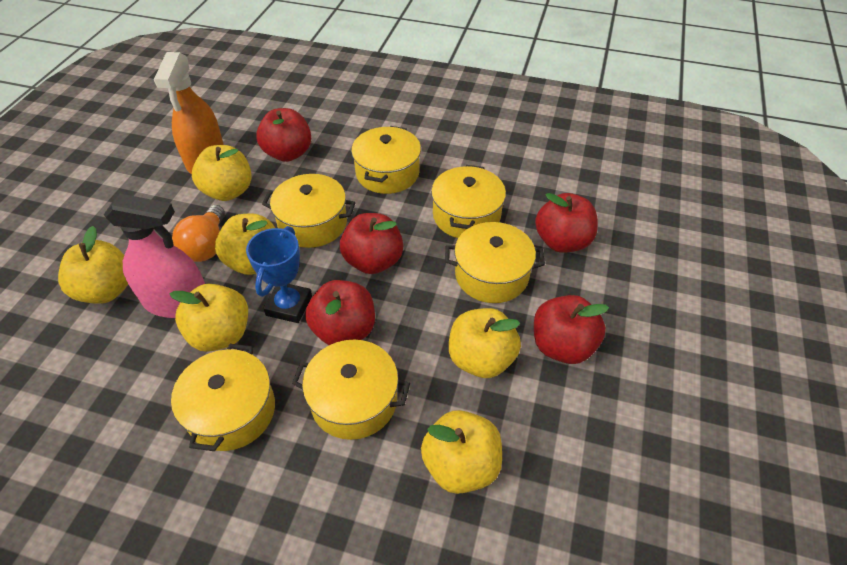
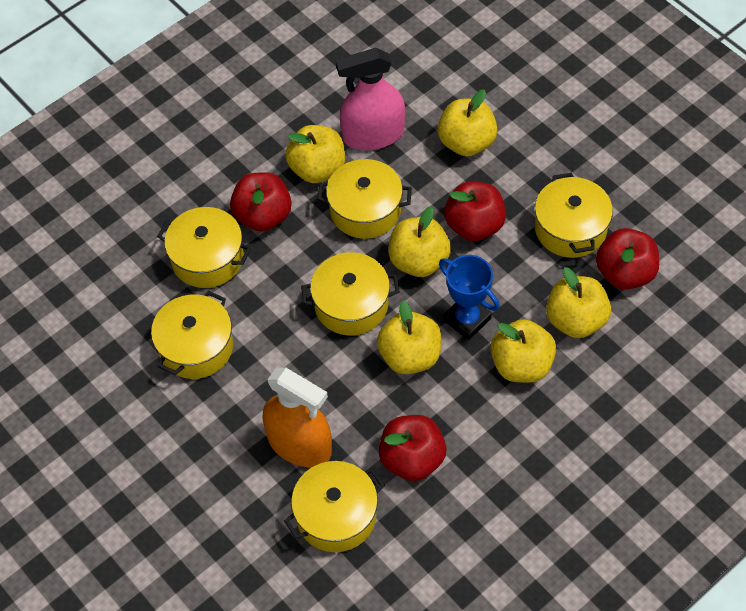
orange light bulb: [172,205,225,262] = 1 -> none = 0
red apple: [256,108,311,162] [305,280,375,345] [340,213,403,274] [534,295,609,364] [535,193,598,253] = 5 -> [230,172,292,232] [379,415,446,481] [444,181,506,241] [596,228,659,290] = 4

